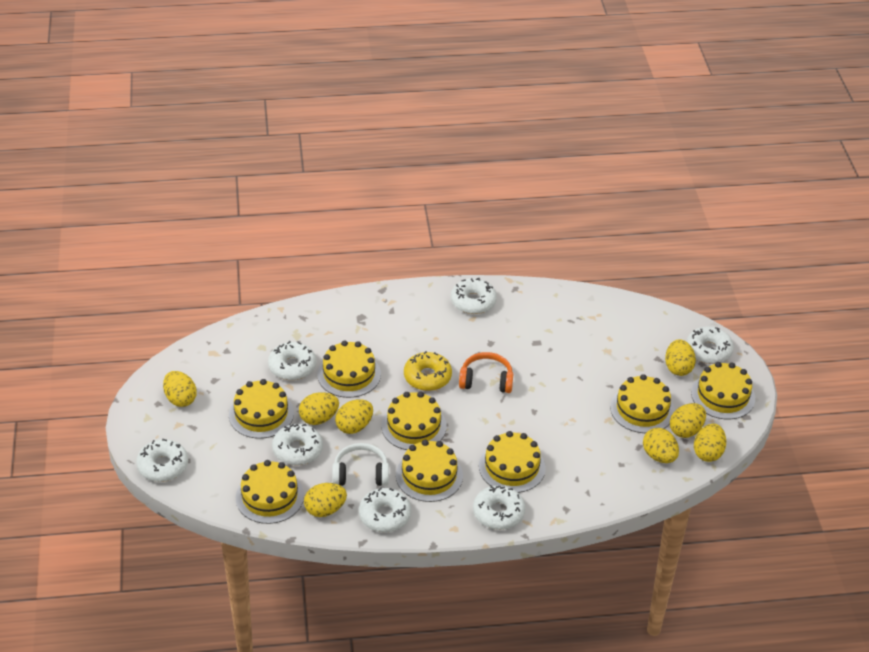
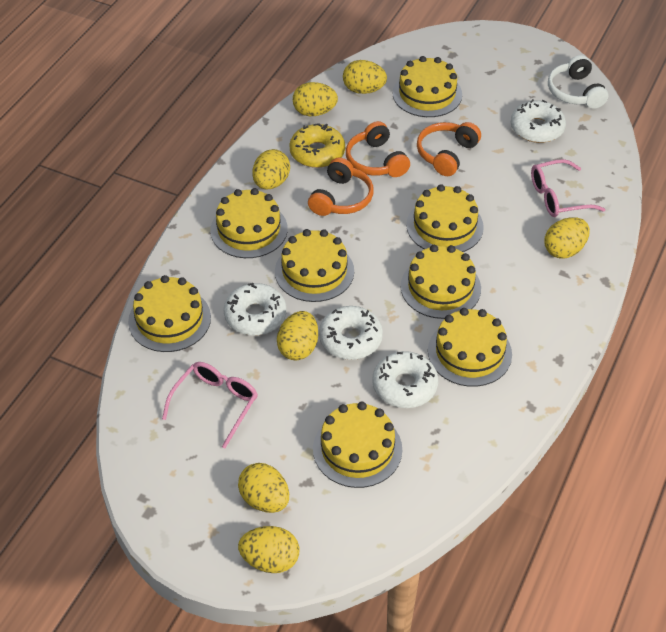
orange headphones: [459,352,513,393] = 1 -> [308,157,374,216] [346,121,410,177] [417,122,481,176] = 3
pink glasses: none = 0 -> [162,362,258,448] [531,159,606,217] = 2
white donut: [136,439,188,482] [268,341,316,380] [272,424,323,466] [359,487,411,532] [451,277,497,314] [473,485,525,530] [686,327,734,364] = 7 -> [224,283,286,336] [319,306,383,360] [372,351,438,408] [511,99,566,143] = 4
yellow egg: [163,371,197,407] [299,392,339,425] [304,483,347,517] [335,399,373,434] [643,428,679,463] [665,339,696,376] [670,403,706,438] [694,424,726,462] = 8 -> [238,463,289,513] [238,526,299,573] [252,149,290,190] [277,311,318,360] [293,82,338,116] [343,60,387,94] [544,217,590,259] = 7

